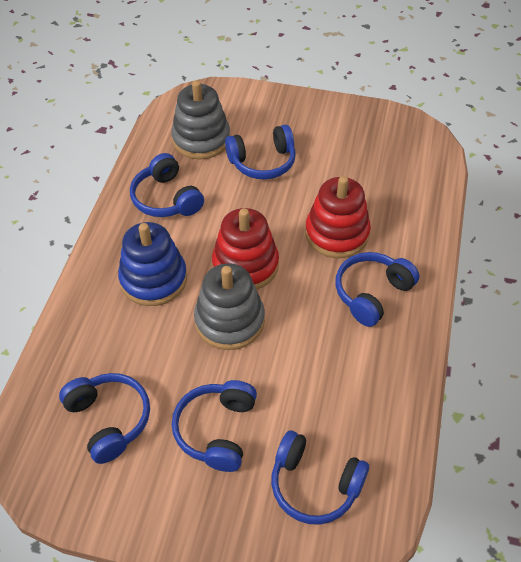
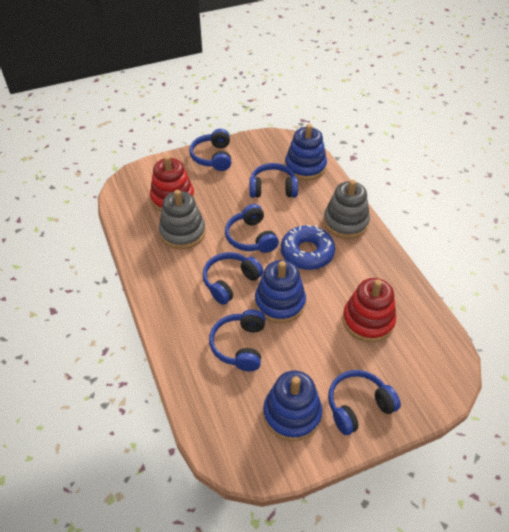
blue donut: none = 0 -> [281,225,335,270] = 1
blue stacking toy: [118,222,187,306] = 1 -> [255,260,306,323] [263,371,322,441] [285,124,327,180] = 3

